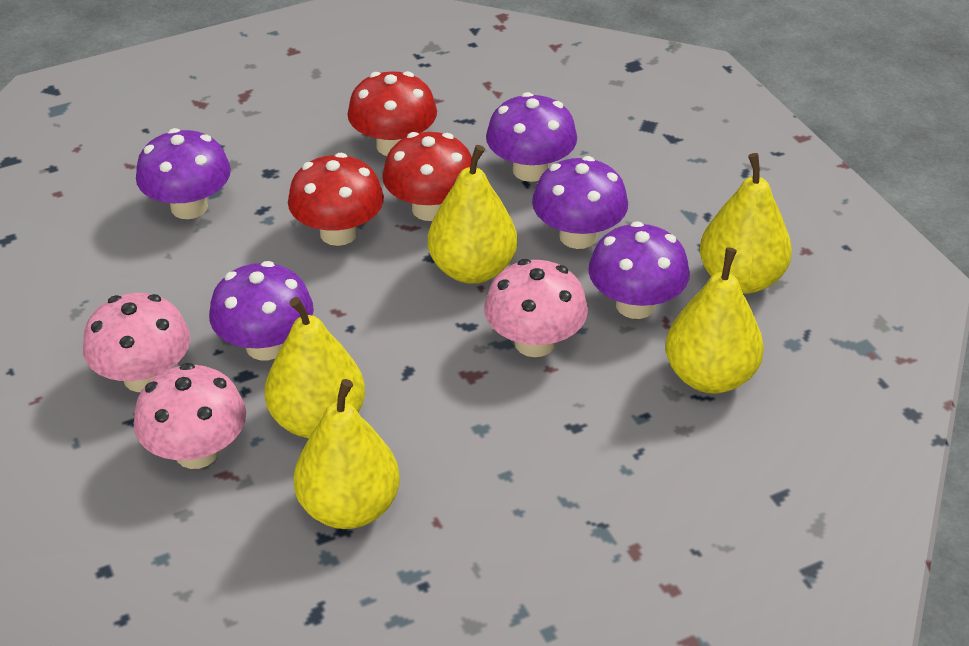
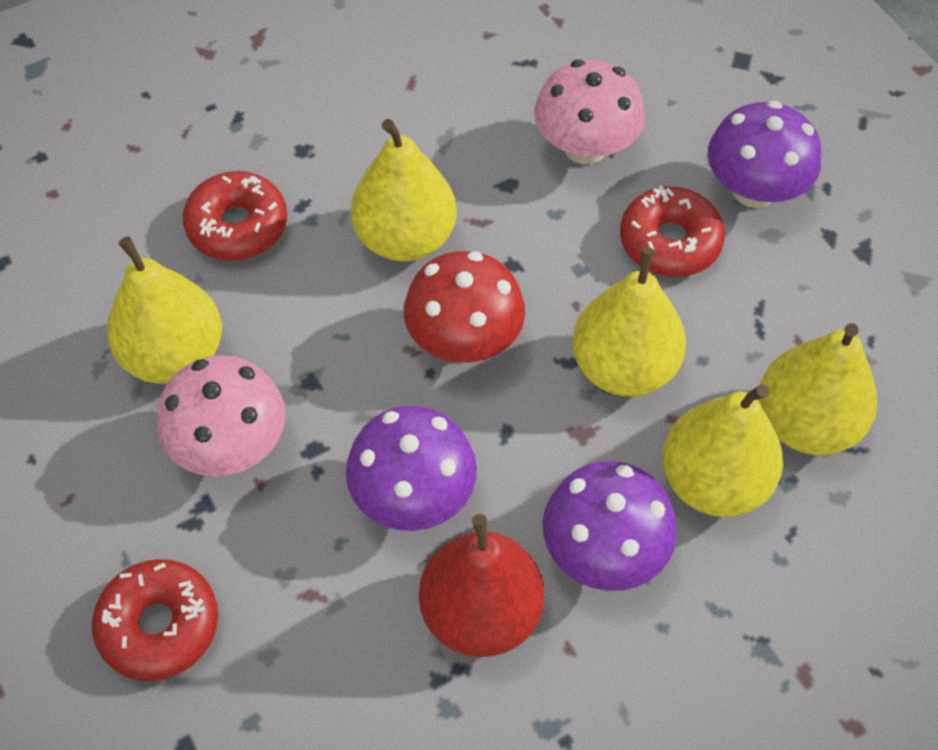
pink mushroom: [83,293,190,392] [134,363,246,469] [484,259,588,357] = 3 -> [157,355,286,476] [534,59,645,164] = 2
purple mushroom: [136,128,231,219] [209,261,314,360] [486,92,577,182] [532,156,628,249] [588,221,690,319] = 5 -> [346,406,477,531] [542,461,677,591] [708,101,821,208] = 3
red donut: none = 0 -> [92,559,218,681] [183,171,287,261] [620,185,725,277] = 3
red mushroom: [288,153,384,246] [347,71,437,156] [382,132,472,221] = 3 -> [404,251,525,363] = 1
red pear: none = 0 -> [419,514,544,657] = 1

